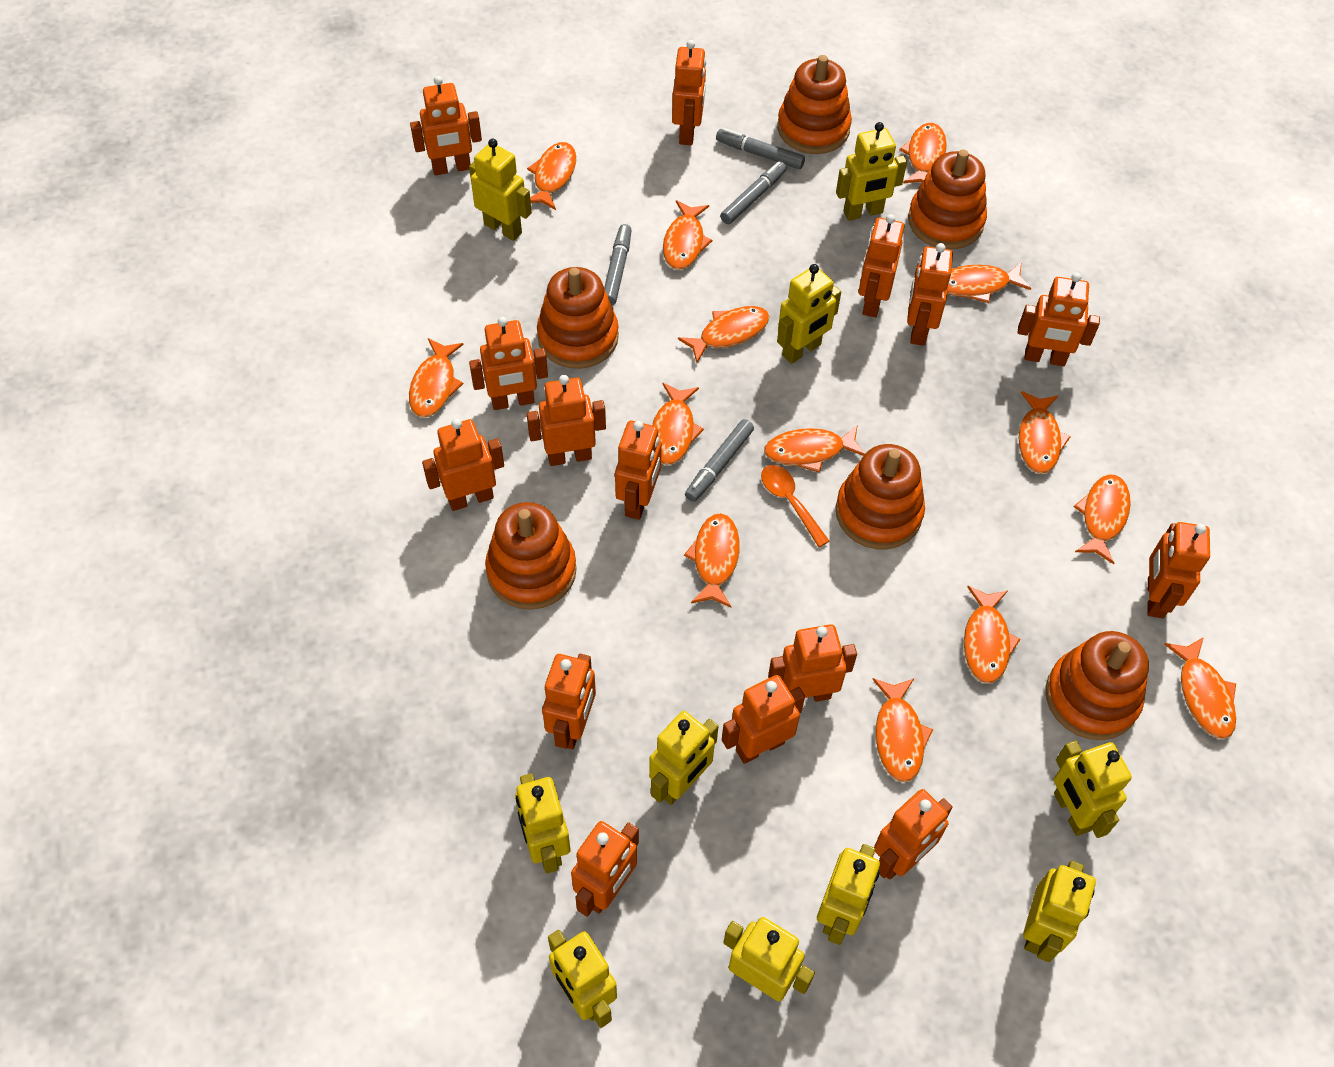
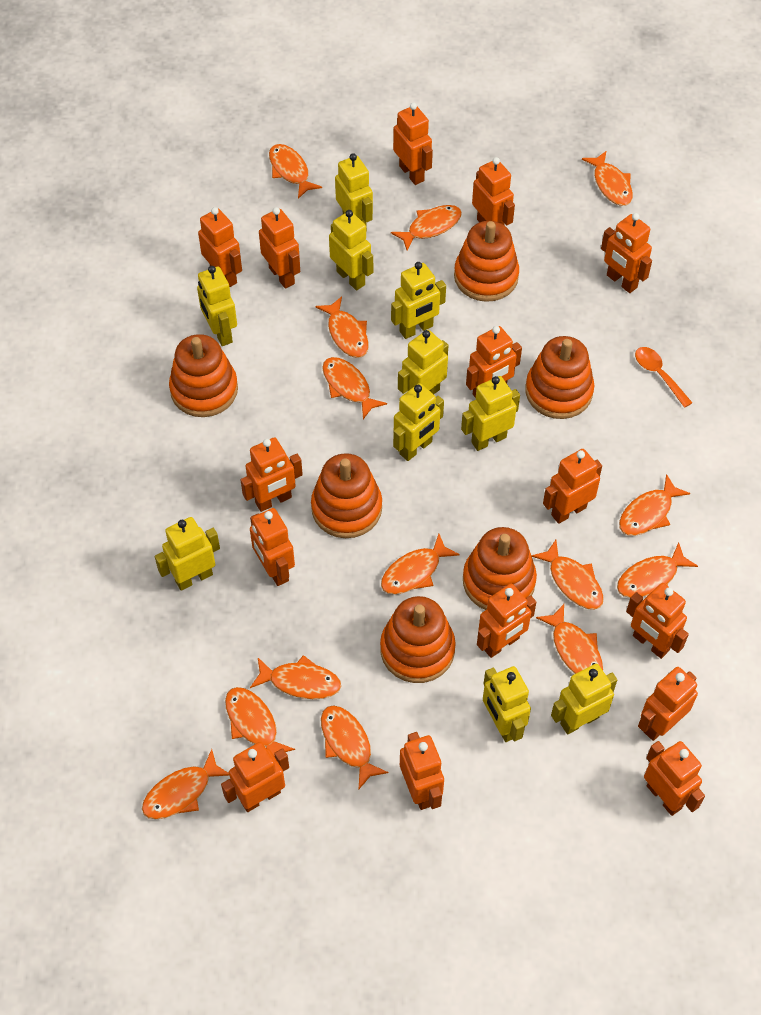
grey marker: [604,224,632,305] [685,419,754,502] [716,128,805,169] [720,161,787,224] = 4 -> none = 0

